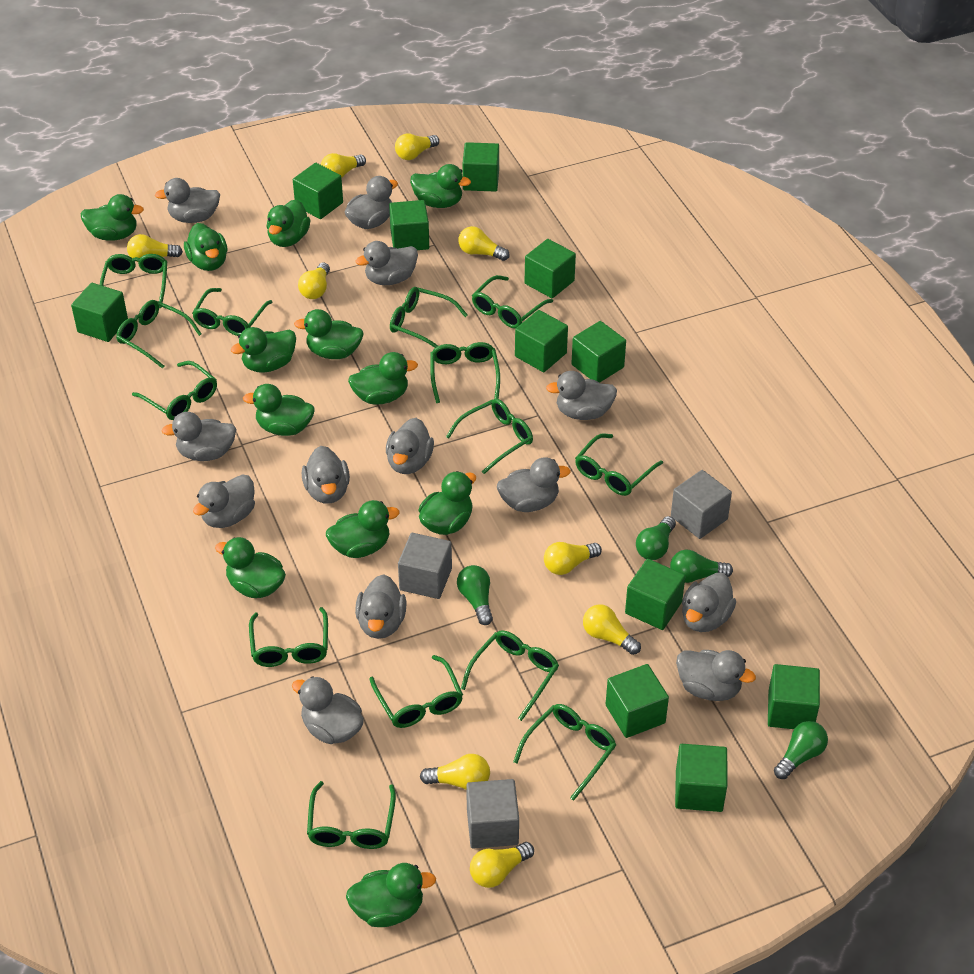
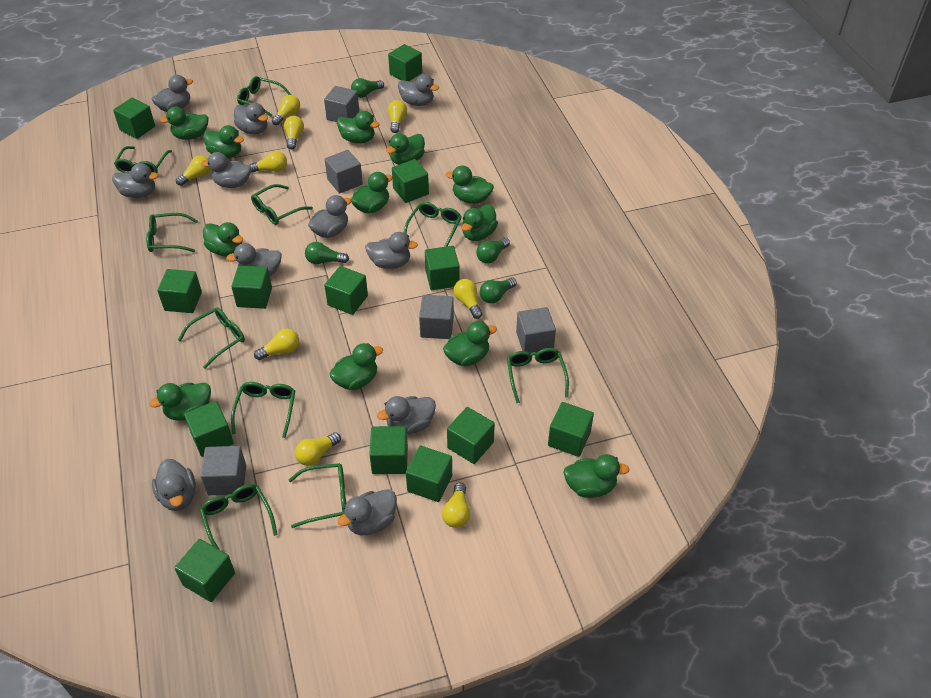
green cube: [71,283,128,342] [293,163,343,219] [389,200,429,250] [462,142,499,192] [515,310,568,372] [525,239,576,298] [571,321,626,383] [606,664,669,738] [625,559,685,630] [675,744,727,812] [768,664,820,729] = 11 -> [113,98,155,139] [157,269,202,313] [174,539,235,602] [184,401,234,457] [231,265,272,309] [324,266,368,315] [369,426,408,474] [388,44,422,81] [392,159,429,203] [406,445,452,502] [425,246,460,290] [447,407,495,464] [548,402,594,457] = 13
green glasses: [100,254,167,308] [116,300,202,369] [132,361,217,420] [192,288,272,336] [249,607,328,667] [307,781,396,849] [369,655,463,728] [390,287,468,348] [430,342,500,403] [446,399,533,474] [461,630,559,721] [472,275,553,329] [513,704,616,801] [575,433,663,496] = 14 -> [114,146,172,173] [146,213,198,252] [178,307,245,369] [200,484,278,550] [231,382,295,438] [237,76,292,116] [251,184,313,225] [289,463,346,528] [404,202,462,247] [507,348,569,403] = 10
grey cube: [398,533,452,599] [466,779,519,849] [671,470,732,539] = 3 -> [201,446,246,495] [324,86,359,122] [324,150,363,193] [419,295,454,339] [516,307,556,353] = 5
grey duck: [155,178,220,223] [161,412,236,461] [193,475,255,528] [292,676,364,744] [302,446,350,504] [345,176,398,229] [355,241,418,285] [355,574,406,639] [386,418,434,474] [497,457,571,512] [546,371,617,420] [676,650,756,701] [682,573,736,632] = 13 -> [112,163,158,198] [152,75,193,112] [152,459,196,511] [201,152,251,188] [226,243,282,276] [234,103,268,134] [308,195,352,238] [338,489,397,535] [365,232,418,269] [377,396,436,434] [398,74,439,106] = 11

